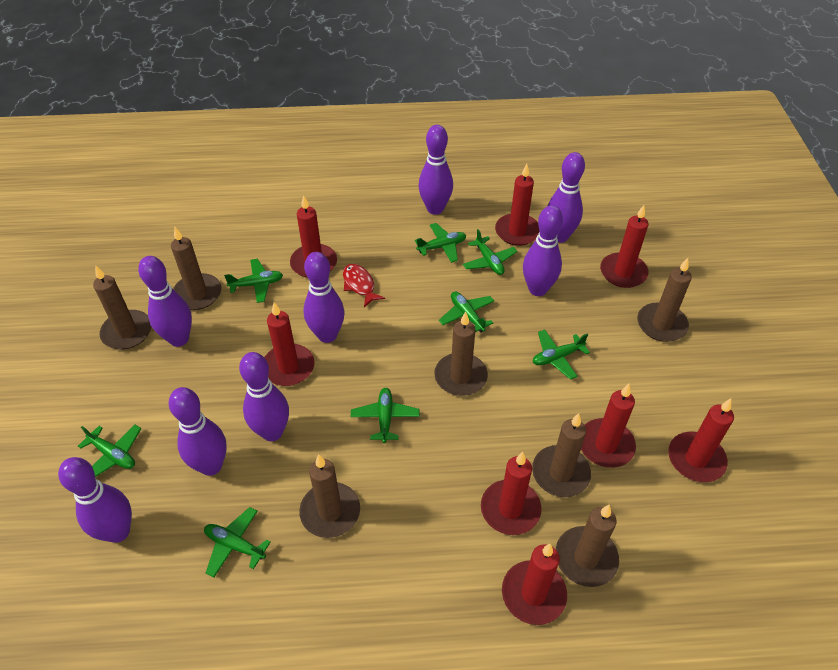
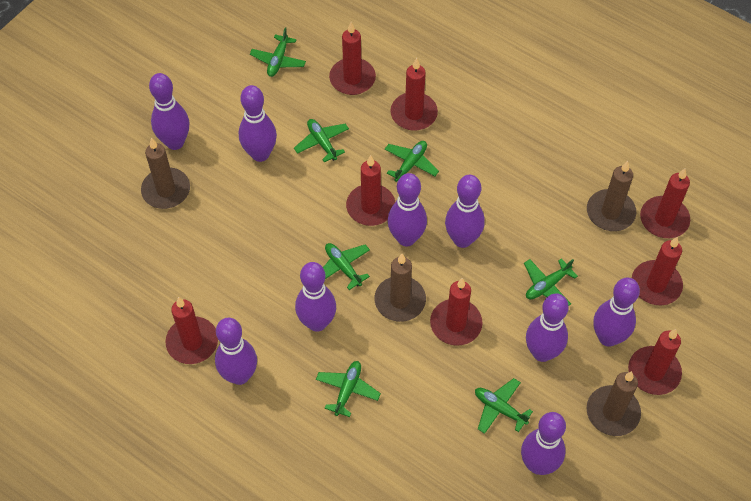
brown candle: [93,265,152,349] [171,227,222,310] [299,455,360,538] [434,312,488,396] [532,413,591,497] [556,505,619,587] [637,258,692,342] = 7 -> [141,138,190,209] [374,254,426,322] [586,371,641,436] [587,161,636,231] = 4
green plane: [78,425,141,477] [204,507,271,578] [224,259,283,303] [351,388,419,443] [415,223,466,263] [439,292,494,333] [463,229,518,275] [533,329,590,380] = 8 -> [250,27,306,77] [294,119,349,162] [316,361,381,417] [323,243,370,290] [385,141,439,182] [475,378,533,434] [524,258,578,306] = 7
purple bowling pin: [58,457,132,543] [138,256,192,347] [169,387,227,476] [239,352,289,441] [303,252,345,343] [418,125,453,215] [523,205,563,296] [548,152,585,243] = 8 -> [149,73,189,150] [215,318,257,385] [239,85,277,162] [295,262,336,332] [388,173,427,246] [445,175,485,248] [521,412,566,475] [526,293,569,362] [593,278,640,347] = 9
red fish: [343,264,385,307] = 1 -> none = 0

